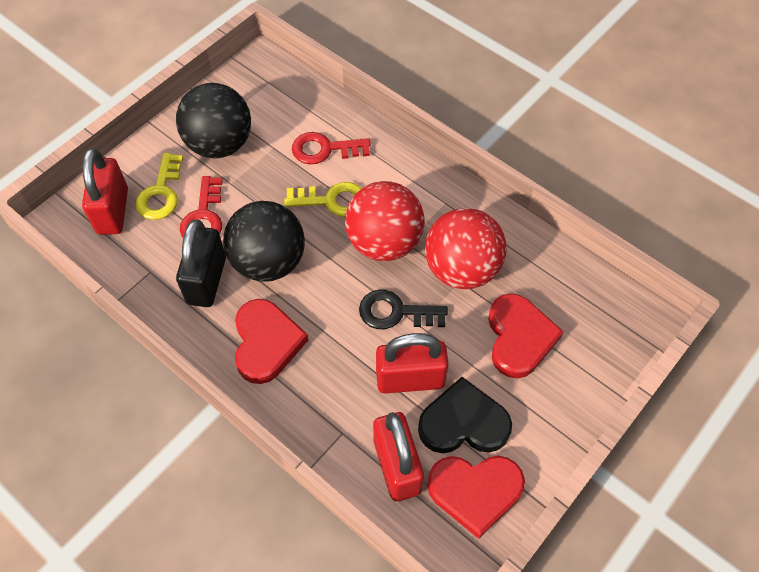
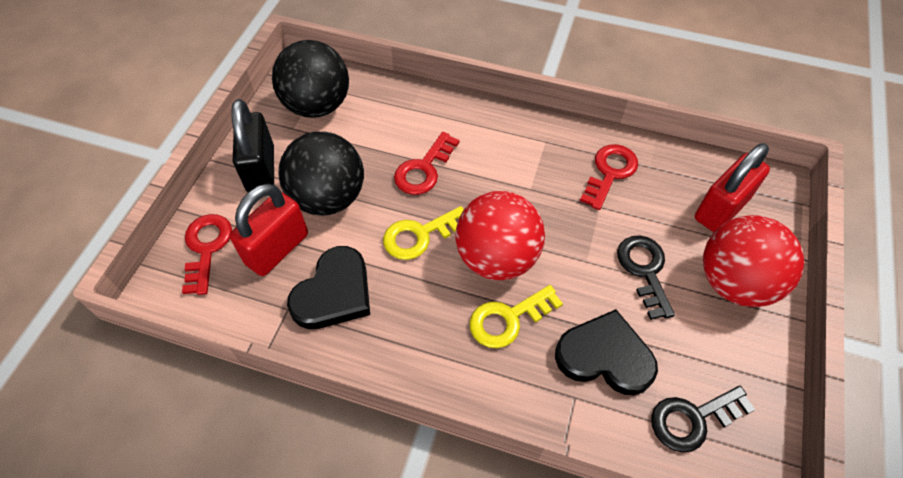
black heart: [418,377,512,453] = 1 -> [287,246,370,329] [555,309,658,395] = 2
black key: [359,290,448,329] = 1 -> [617,236,675,320] [651,386,755,453] = 2
red heart: [235,299,308,384] [427,456,525,539] [488,293,564,378] = 3 -> none = 0
red key: [180,176,223,238] [292,132,371,165] = 2 -> [182,214,232,295] [394,132,460,195] [580,144,638,210] = 3
red padlock: [82,148,128,235] [373,412,424,501] [376,333,449,394] = 3 -> [229,184,308,276] [695,143,770,232] = 2

